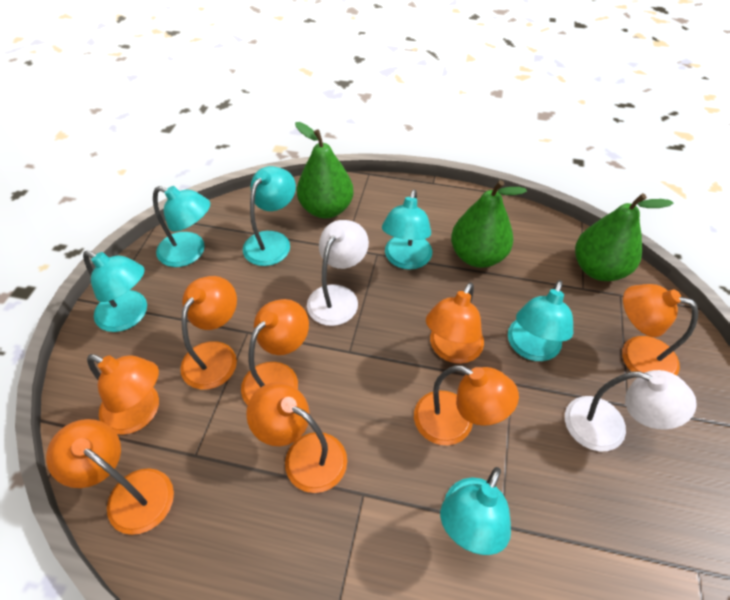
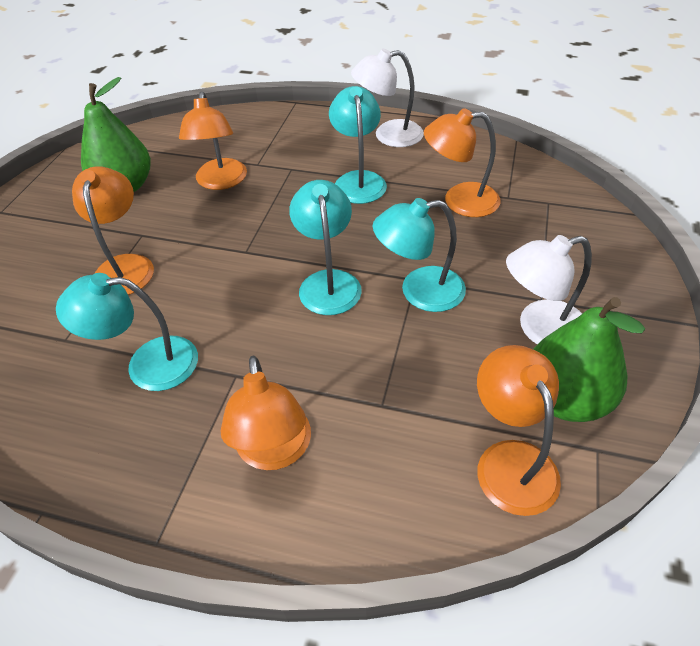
green pear: [295,122,353,218] [451,180,527,268] [575,193,673,281] = 3 -> [81,77,151,192] [533,297,645,422] = 2
orange lamp: [46,419,174,535] [87,354,159,435] [180,276,237,390] [241,299,309,405] [246,382,347,493] [414,365,519,445] [426,282,484,364] [622,284,698,376] = 8 -> [72,167,154,295] [179,92,247,190] [220,356,311,470] [424,108,501,217] [477,345,561,516] = 5
turquoise lamp: [83,251,147,332] [153,186,210,267] [243,166,296,266] [382,189,432,270] [440,467,511,555] [508,280,573,361] = 6 -> [56,273,198,391] [289,180,362,315] [329,86,387,204] [373,198,466,312] = 4

